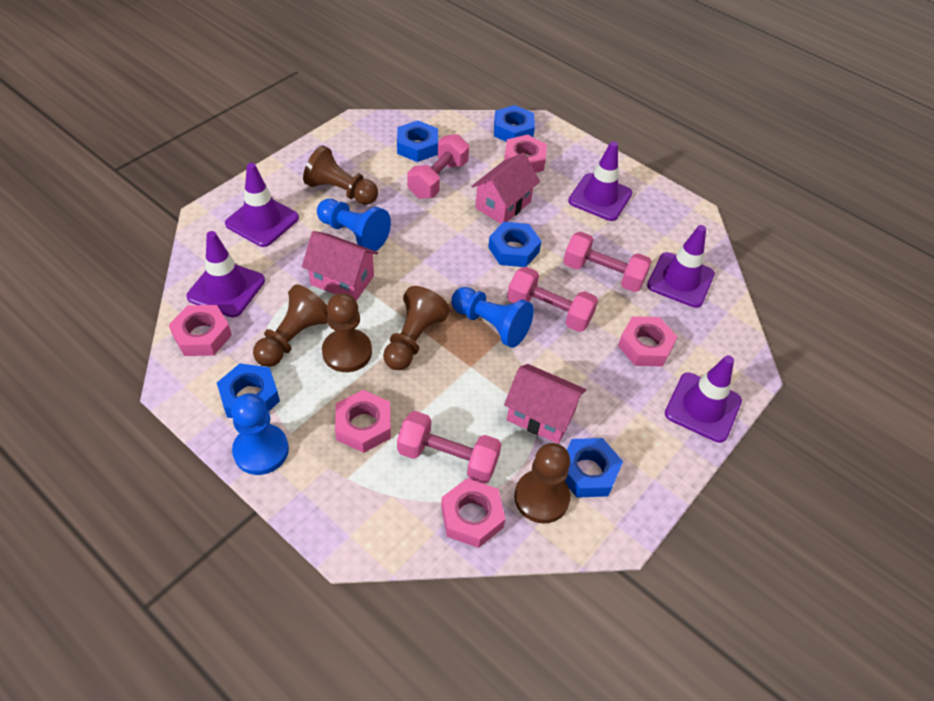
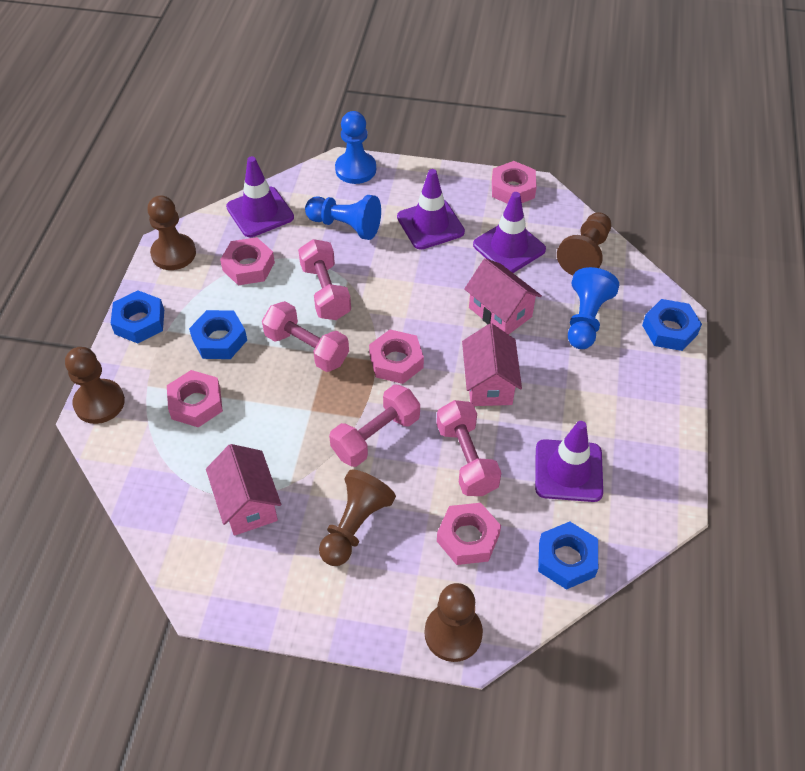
blue nut: [217,363,280,418] [397,120,438,162] [488,222,541,267] [494,105,535,142] [565,438,623,498] = 5 -> [111,290,164,343] [189,310,247,359] [538,522,598,590] [642,299,702,351] = 4
purple traffic cone: [186,231,265,317] [225,163,299,247] [568,141,633,221] [647,225,715,308] [665,355,742,443] = 5 -> [226,156,294,237] [397,169,465,250] [473,192,546,273] [535,421,603,502] = 4

